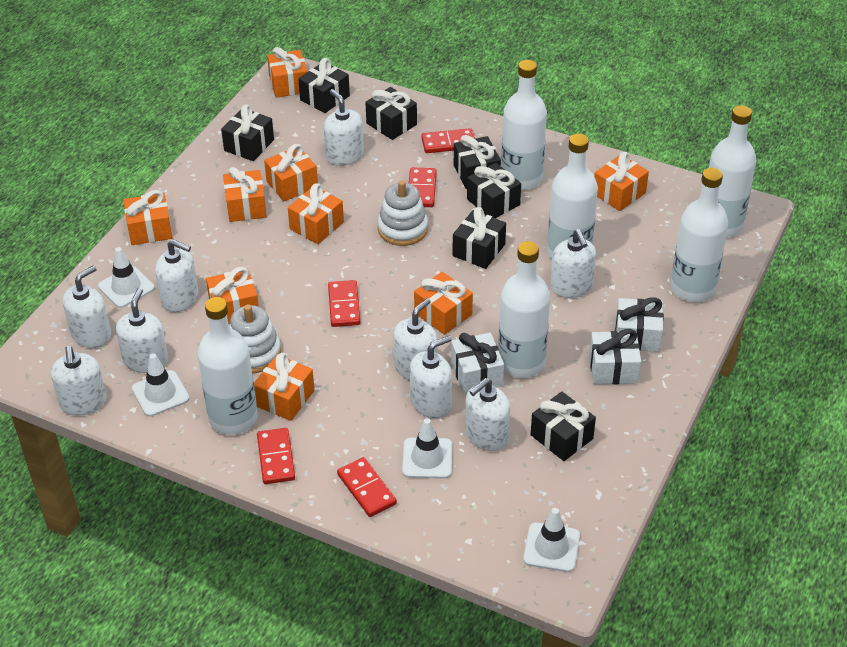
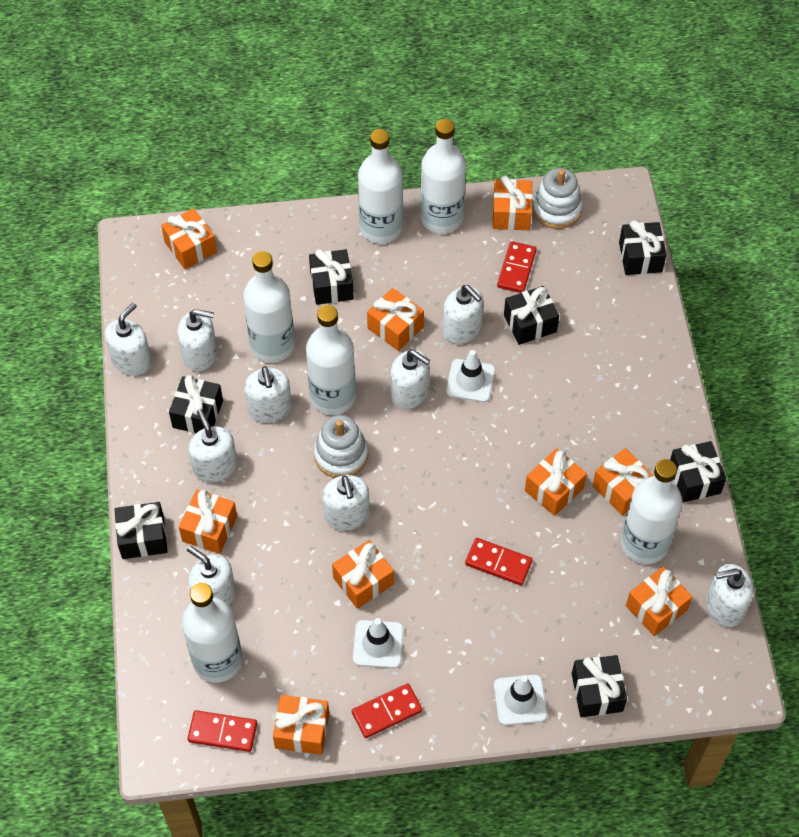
red domino: [257,428,295,484] [328,280,360,327] [337,457,397,517] [409,168,437,207] [421,128,475,153] = 5 -> [187,710,257,752] [352,683,422,738] [465,538,533,585] [497,241,537,293] = 4
white gift: [451,333,504,394] [589,329,641,384] [615,297,664,352] = 3 -> none = 0
white traffic cone: [98,247,155,308] [132,353,189,417] [402,418,452,479] [523,508,580,572] = 4 -> [353,618,404,668] [446,350,495,402] [494,674,548,725] = 3

